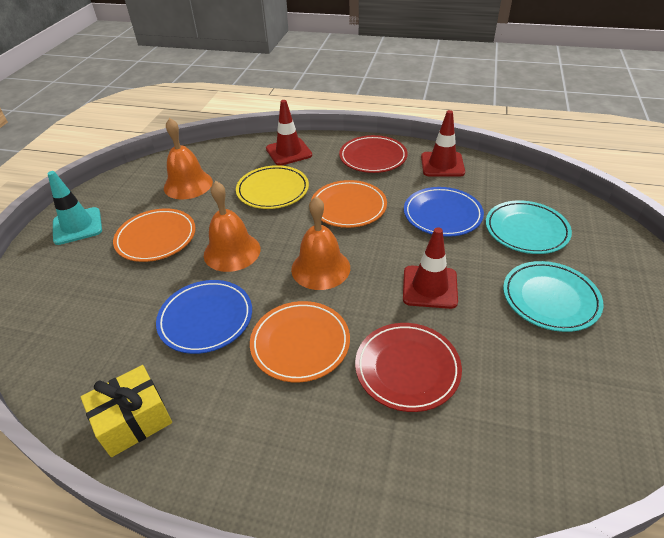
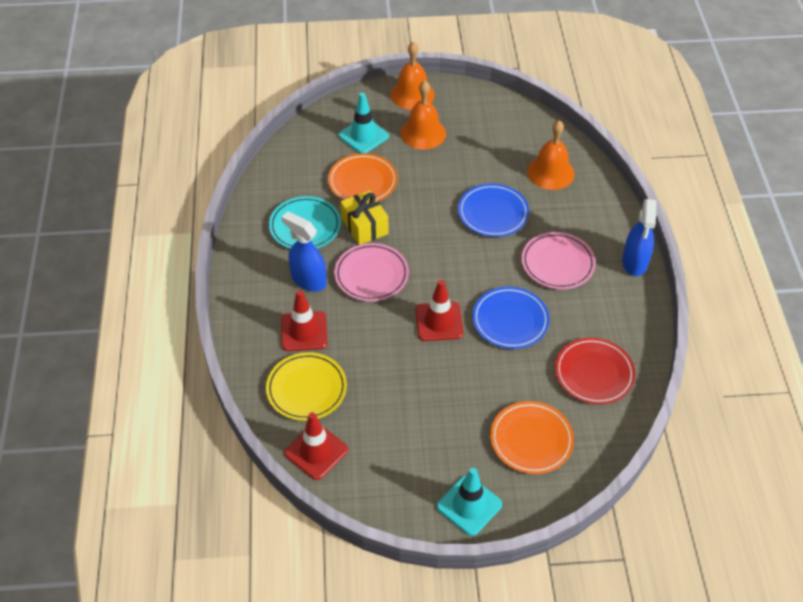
blue spray bottle: none = 0 -> [281,211,327,292] [622,199,657,276] = 2
orange plate: [113,208,196,262] [250,301,350,382] [311,180,387,228] = 3 -> [328,153,397,201] [490,401,574,474] = 2
pink plate: none = 0 -> [334,243,409,302] [522,232,596,289] = 2
red plate: [339,135,407,173] [355,323,462,412] = 2 -> [555,338,635,405] = 1
turquoise plate: [486,201,572,254] [503,261,604,332] = 2 -> [269,196,341,249] = 1
turquoise traffic cone: [47,171,102,245] = 1 -> [338,92,389,153] [437,468,502,536] = 2

